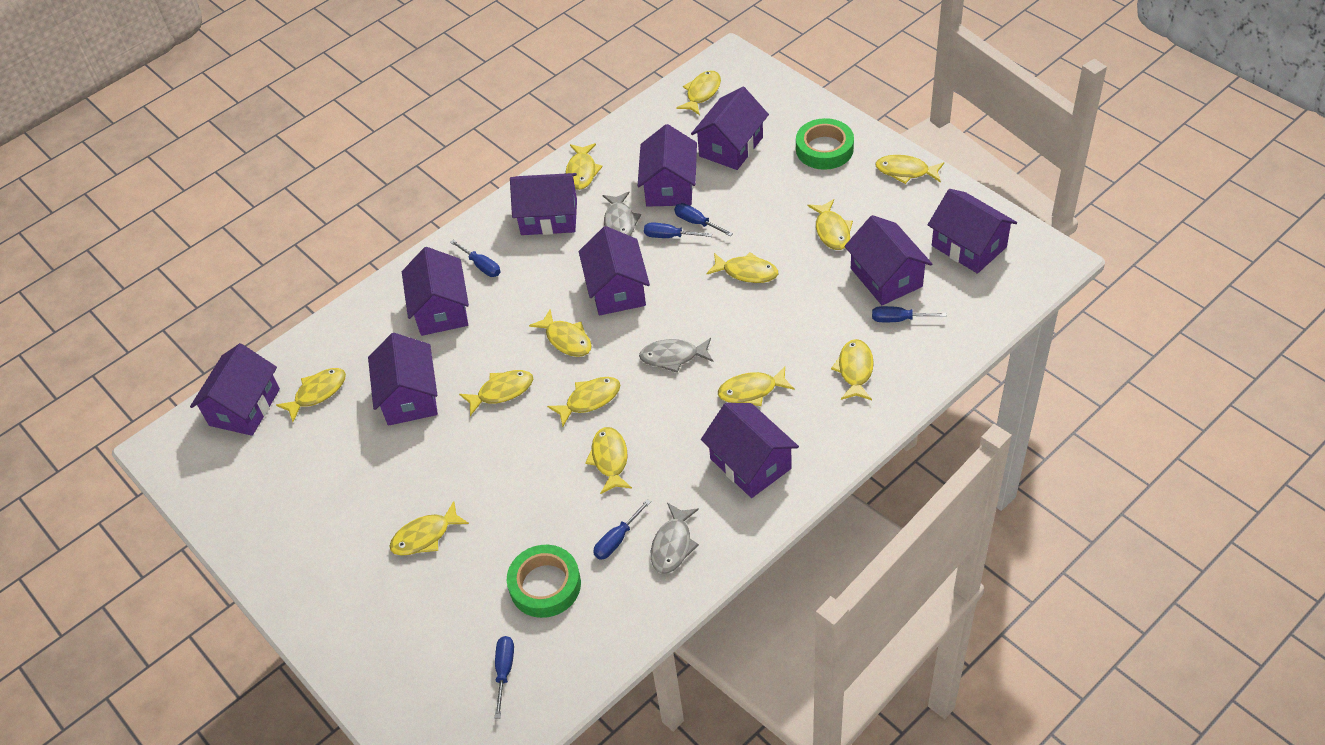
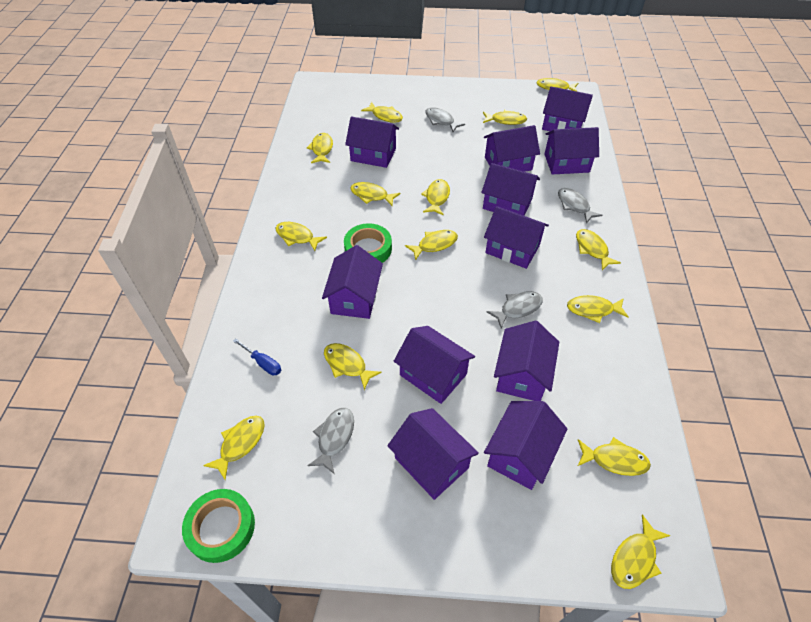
blue screwdriver: [450,240,500,277] [495,636,514,718] [593,499,651,560] [644,222,712,238] [674,203,733,236] [872,306,947,322] = 6 -> [233,338,281,376] = 1
grey fish: [603,192,641,236] [639,338,713,373] [651,503,699,574] = 3 -> [307,408,354,474] [425,107,465,132] [487,291,543,328] [558,188,602,224] = 4
purple house: [190,343,280,436] [368,333,438,426] [402,247,469,336] [510,173,577,235] [579,226,650,315] [638,124,697,207] [691,87,769,170] [701,403,799,498] [844,215,932,305] [928,189,1017,274] = 10 -> [322,245,383,319] [345,116,399,168] [387,408,479,500] [394,326,475,404] [481,163,540,216] [484,125,540,172] [484,206,549,269] [484,401,567,490] [494,321,559,401] [542,87,593,131] [544,127,599,174] = 11
yellow fish: [276,368,346,422] [390,501,469,555] [459,370,533,416] [529,309,592,357] [547,377,620,427] [566,143,603,190] [585,427,632,494] [676,71,721,115] [706,252,778,283] [718,366,795,406] [808,199,853,250] [831,339,874,400] [875,155,944,184] = 13 -> [203,416,265,480] [276,222,327,251] [307,133,333,163] [324,343,382,390] [350,182,400,206] [361,102,403,123] [405,230,458,261] [421,179,450,215] [483,110,527,125] [536,78,578,92] [567,295,629,323] [576,229,621,270] [578,437,651,476] [611,514,671,589] = 14

